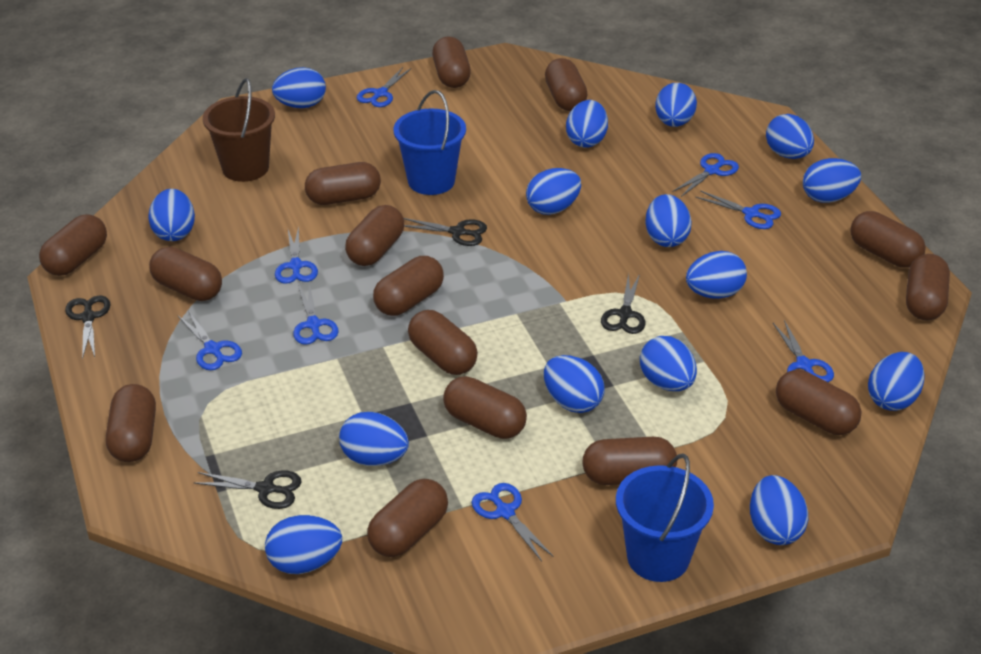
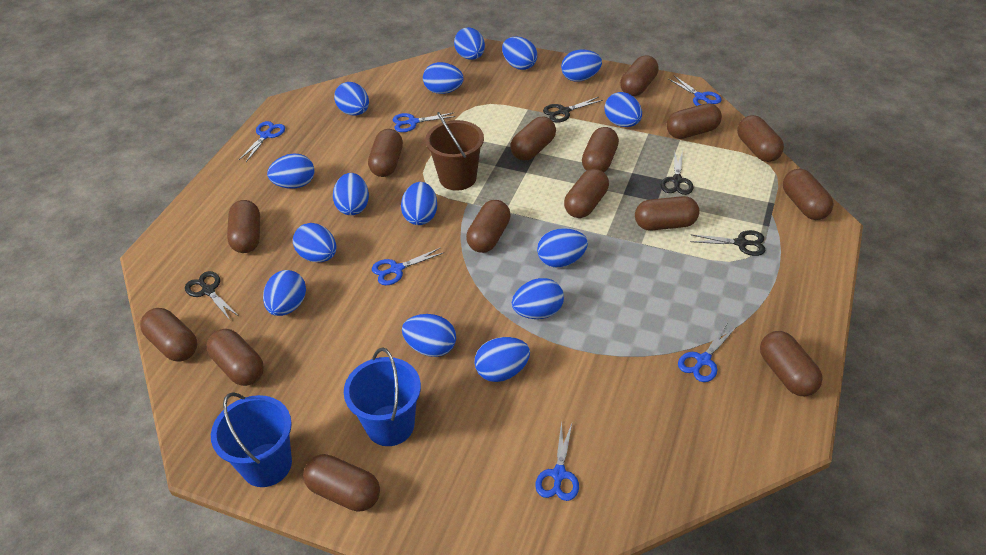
blue scissors: [178,310,242,370] [275,227,318,284] [293,283,339,345] [357,67,411,107] [472,483,553,561] [673,153,739,197] [696,190,781,229] [773,320,834,382] = 8 -> [239,121,285,162] [372,247,443,285] [393,112,456,132] [535,420,579,501] [668,76,722,106] [678,324,736,382] = 6

